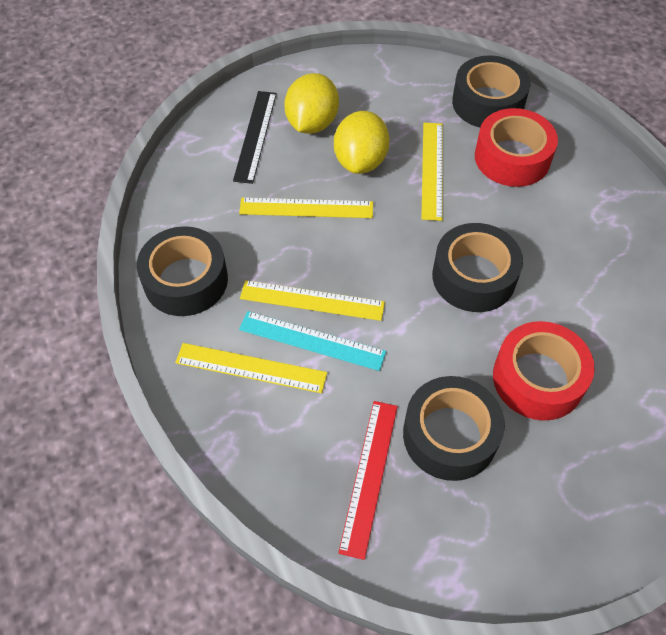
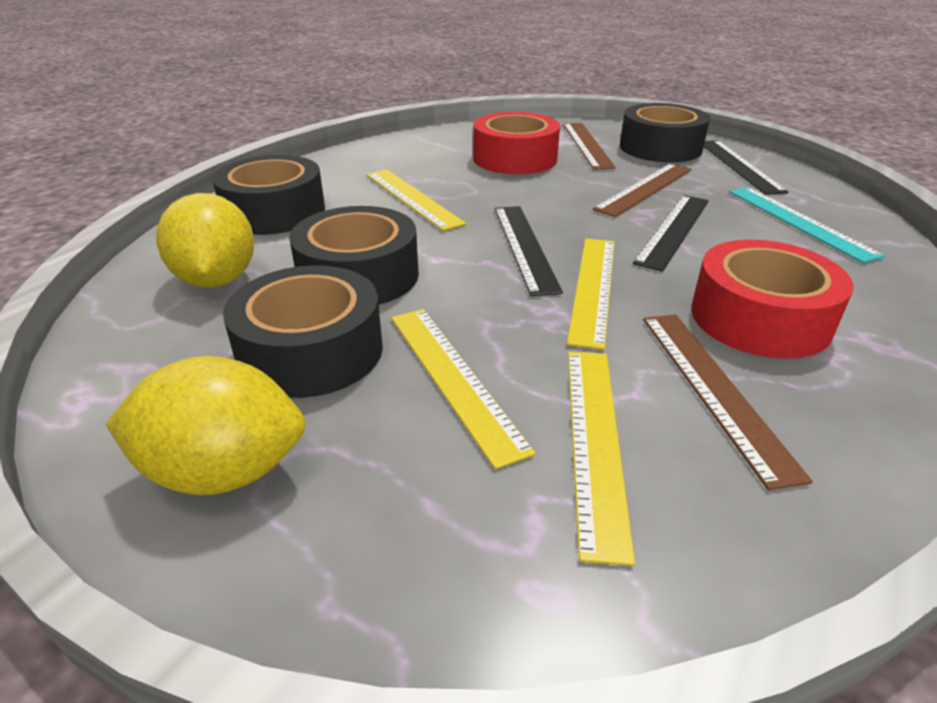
black ruler: [233,91,277,184] = 1 -> [495,206,563,296] [633,195,709,272] [704,140,788,195] = 3
brown ruler: none = 0 -> [563,123,616,169] [593,164,692,217] [643,314,813,490] = 3
red ruler: [338,401,398,560] = 1 -> none = 0

